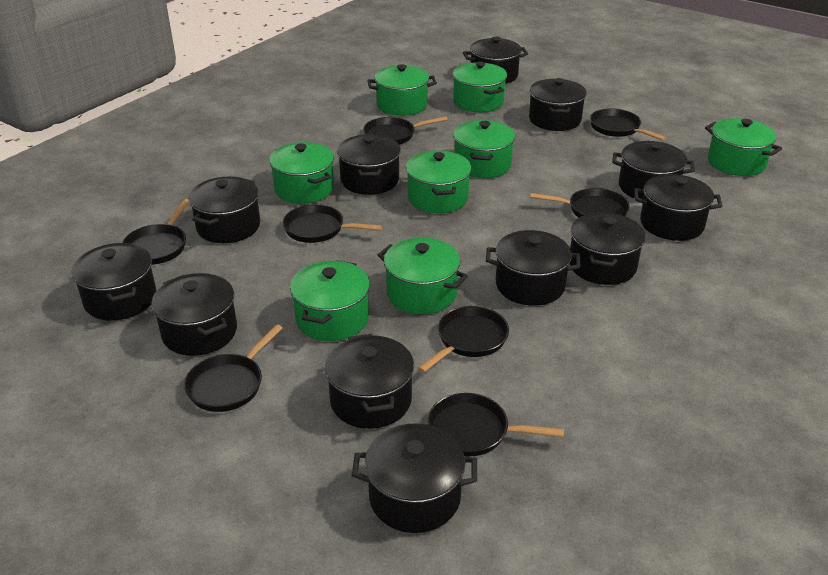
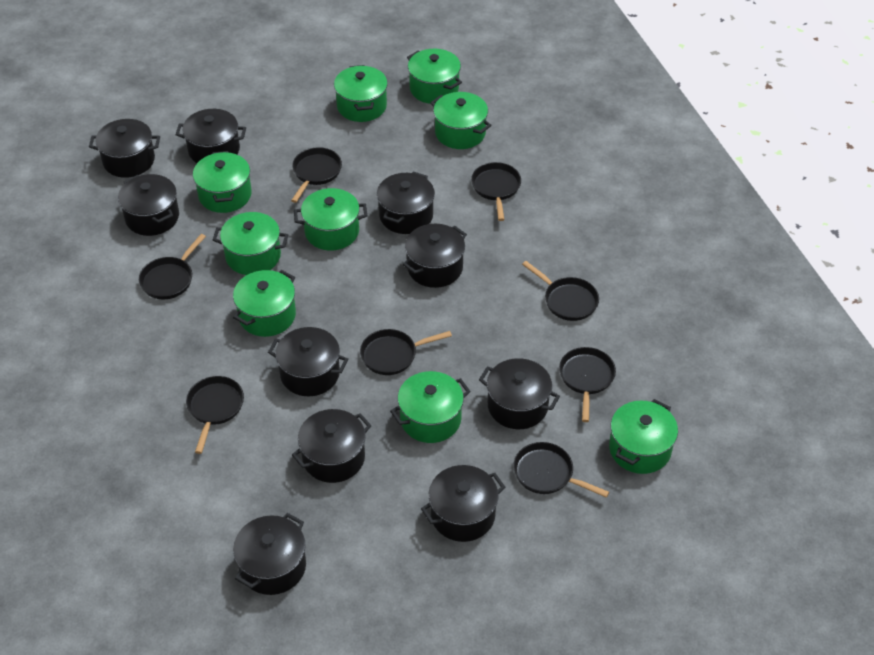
black pot: [72,243,156,320] [151,273,237,356] [189,176,260,243] [325,334,414,429] [337,134,401,195] [352,423,477,533] [463,37,528,84] [486,230,581,306] [529,78,587,131] [570,212,645,285] [612,141,695,199] [634,174,722,241] = 12 -> [89,119,160,178] [118,174,179,236] [176,109,246,163] [233,513,306,595] [268,327,348,396] [292,409,372,483] [377,171,435,234] [403,224,467,288] [421,465,505,542] [479,358,560,429] = 10
green pot: [269,142,334,204] [290,260,370,341] [367,64,437,116] [378,237,468,314] [406,150,472,213] [453,61,507,112] [453,120,515,178] [705,118,782,176] = 8 -> [193,151,252,213] [213,212,288,275] [233,270,296,337] [294,188,367,250] [334,65,388,122] [390,371,471,443] [407,49,462,104] [431,92,492,149] [609,399,678,474] = 9

